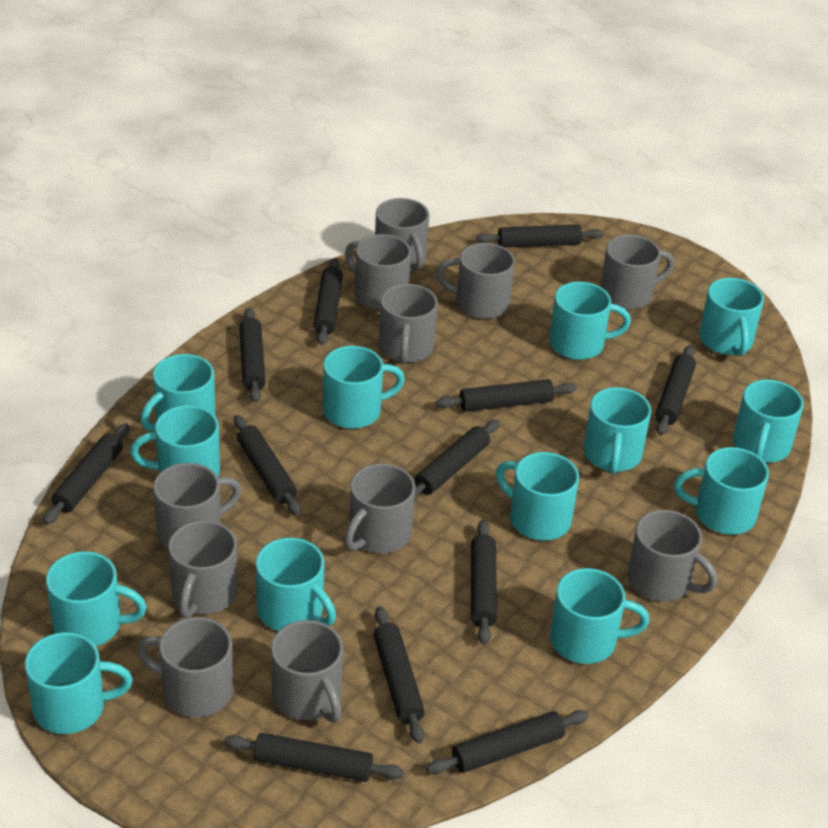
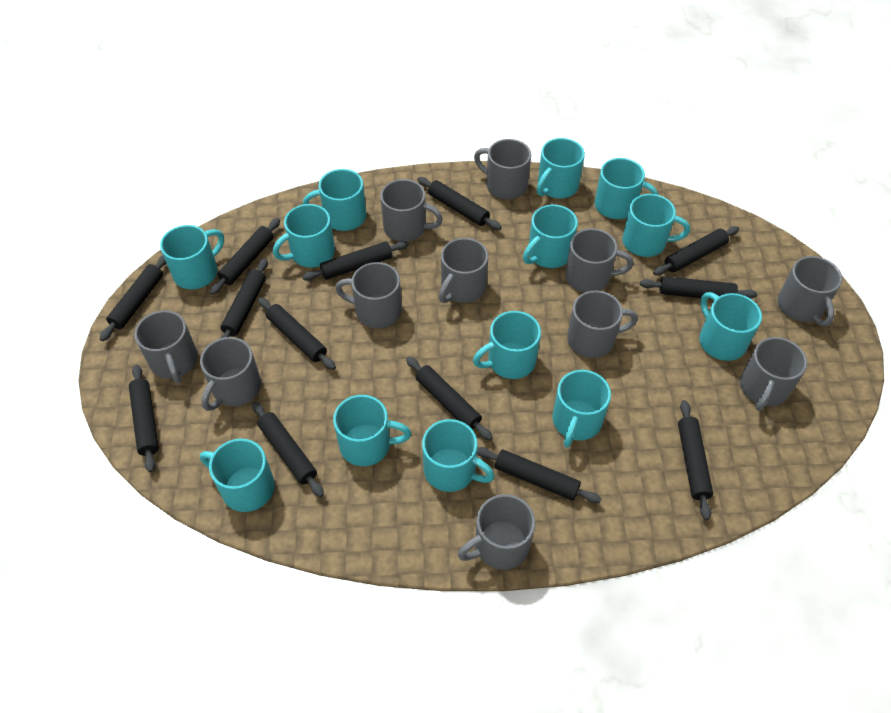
black rolling pin: [43,423,130,525] [224,733,404,782] [234,415,301,516] [239,308,266,403] [313,258,343,345] [374,606,425,744] [414,420,499,501] [426,710,589,774] [436,379,577,412] [471,520,497,645] [476,225,603,247] [655,345,696,435] = 12 -> [100,255,167,341] [129,365,159,472] [210,218,280,295] [220,258,268,338] [252,401,324,497] [258,297,336,370] [302,241,409,281] [406,357,493,441] [417,177,502,230] [477,447,601,503] [640,276,757,299] [653,226,739,276] [678,400,713,520] = 13

